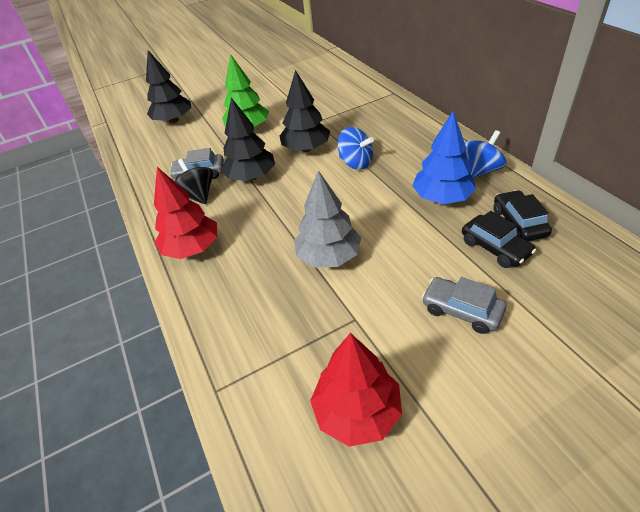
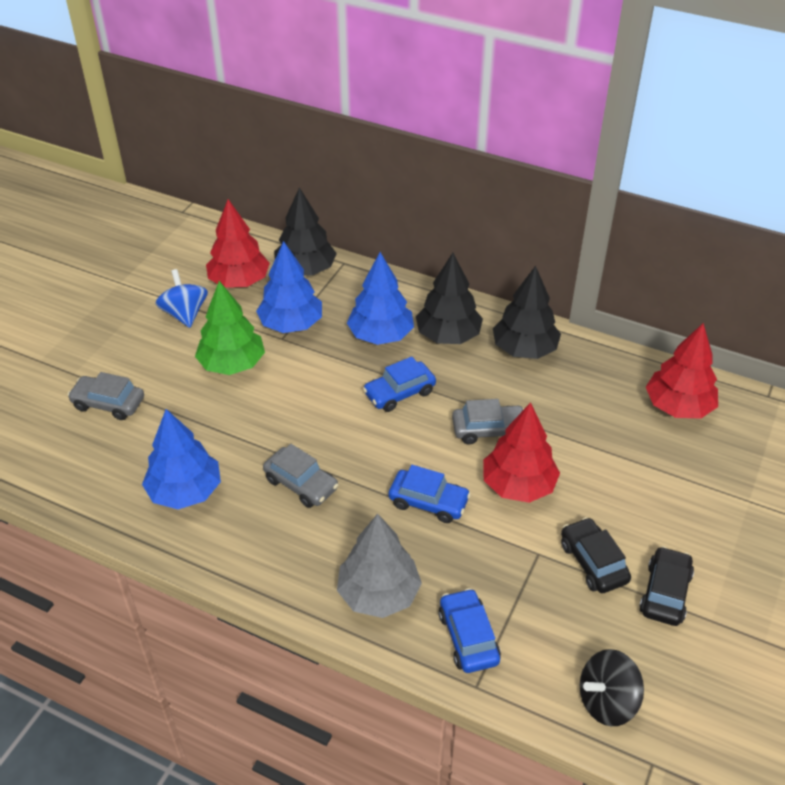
blue car: none = 0 -> [363,356,436,412] [389,465,471,523] [439,588,501,673] = 3
blue spinning top: [338,127,374,170] [464,130,507,179] = 2 -> [155,269,208,328] = 1
blue tree: [412,111,476,204] = 1 -> [142,409,221,509] [256,241,322,333] [347,252,414,345] = 3
grey car: [169,148,224,180] [422,277,507,334] = 2 -> [68,372,144,420] [263,444,338,508] [452,399,524,445] = 3
red tree: [154,167,217,259] [310,333,402,447] = 2 -> [206,199,270,288] [483,402,560,503] [646,323,718,418] = 3

